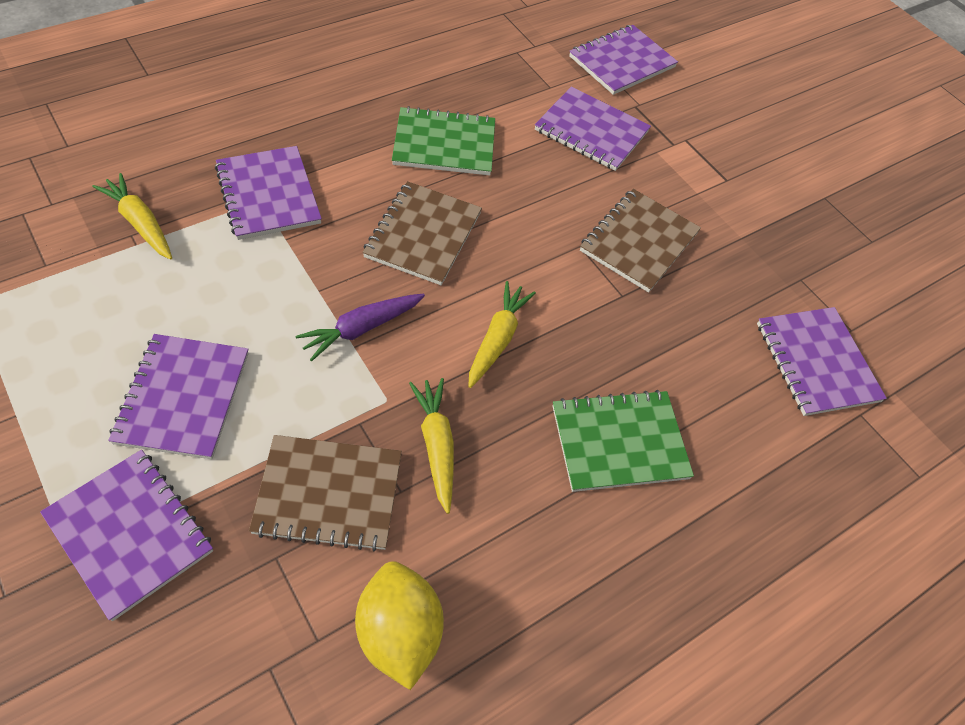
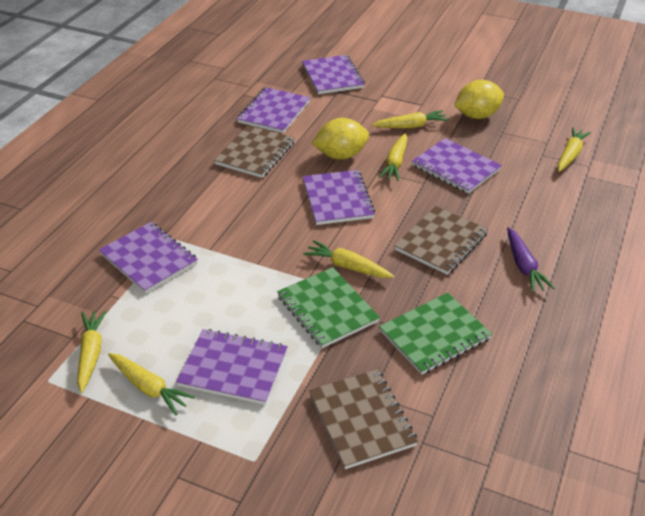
yellow carrot: [92,173,172,260] [409,378,454,514] [468,281,536,388] = 3 -> [77,310,107,393] [108,353,195,415] [303,240,394,278] [372,110,449,128] [378,133,407,181] [558,127,591,172] = 6
yellow lemon: [355,561,444,690] = 1 -> [312,118,369,160] [454,80,504,119] = 2

